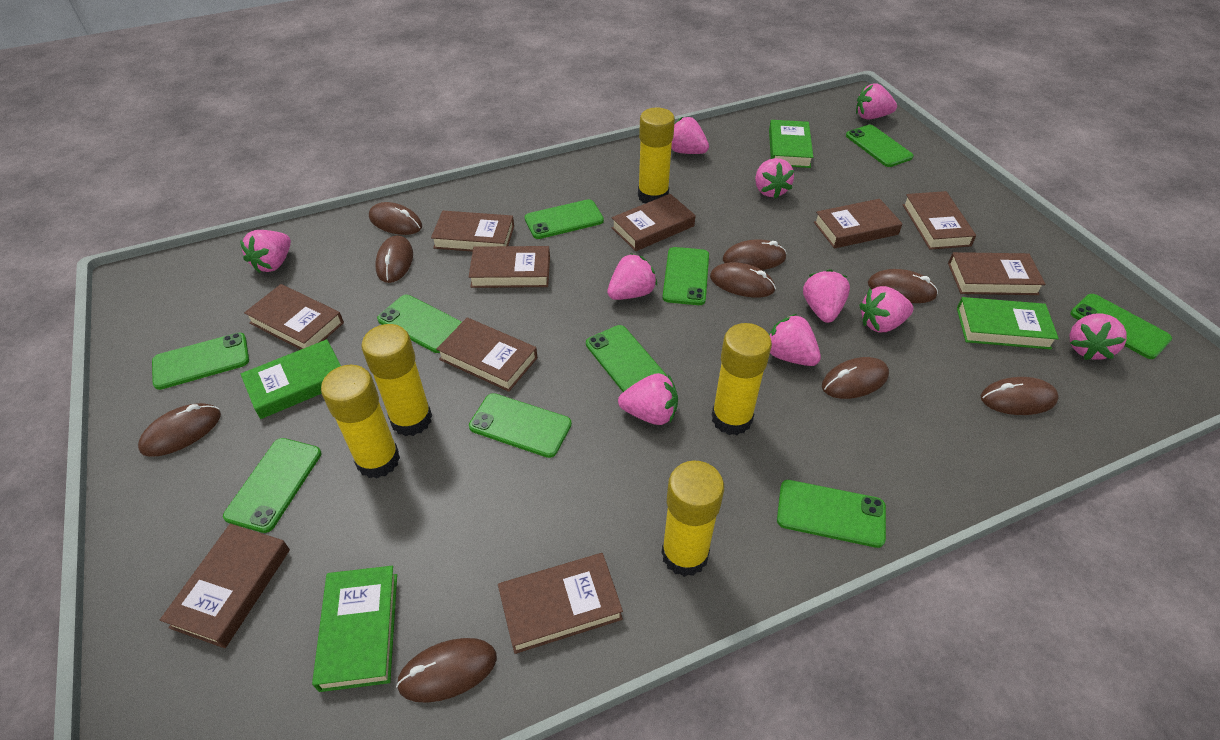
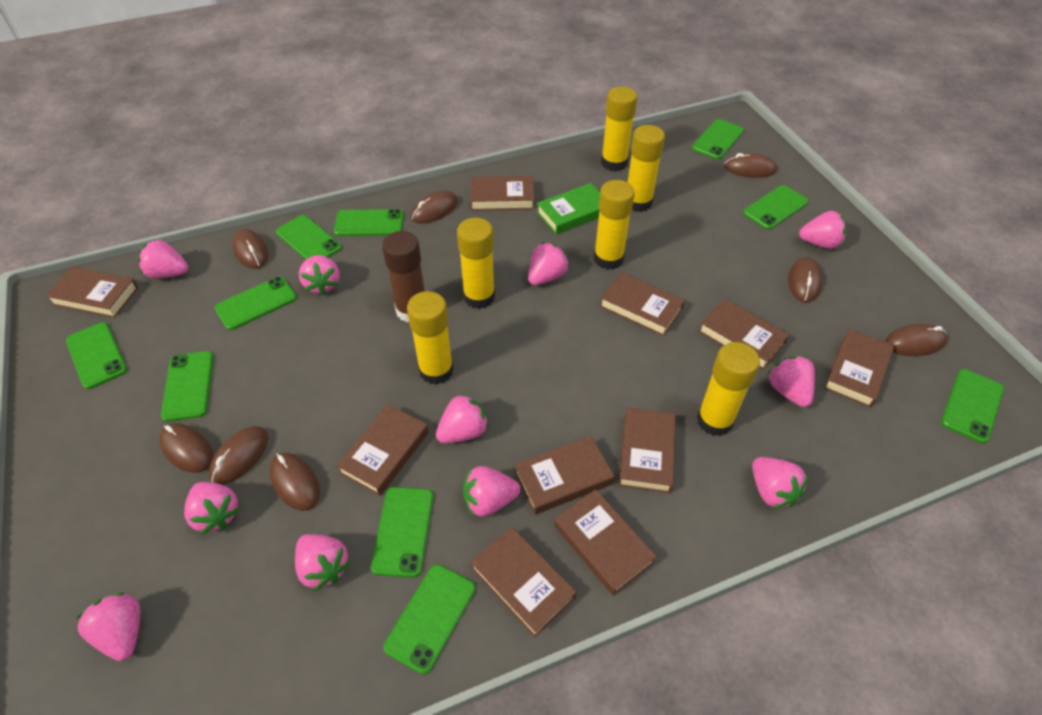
brown glue stick: none = 0 -> [382,231,425,322] = 1
brown mouse: [138,403,221,457] [369,202,422,235] [375,235,413,283] [396,638,497,703] [710,262,776,298] [723,239,787,270] [822,357,889,399] [868,269,938,303] [981,377,1059,415] = 9 -> [159,423,213,473] [209,426,269,485] [232,229,268,269] [269,453,320,511] [411,190,458,224] [724,153,777,178] [788,257,822,302] [885,324,948,356] = 8
green book: [241,339,341,419] [312,566,397,692] [769,120,813,168] [957,297,1059,349] = 4 -> [537,183,600,235] = 1
pink strawberry: [240,230,291,273] [607,253,657,300] [618,373,678,425] [671,117,709,154] [755,158,794,199] [769,314,821,366] [803,269,850,323] [856,83,897,119] [859,286,913,333] [1070,313,1127,360] = 10 -> [76,592,141,661] [138,239,188,278] [184,482,240,535] [295,534,350,591] [299,255,340,295] [436,393,489,443] [463,466,520,517] [528,242,569,285] [752,457,808,509] [768,356,815,407] [799,211,847,249] = 11
yellow glue stick: [321,365,400,478] [362,324,432,436] [638,108,675,203] [661,461,724,577] [712,323,772,435] = 5 -> [407,291,454,385] [457,218,495,309] [594,180,635,270] [601,86,637,172] [628,125,665,212] [697,342,760,436] = 6

